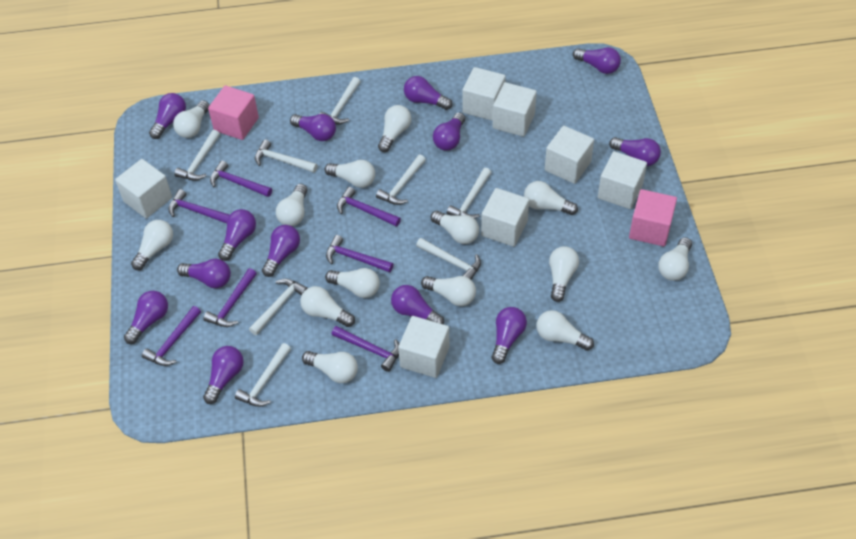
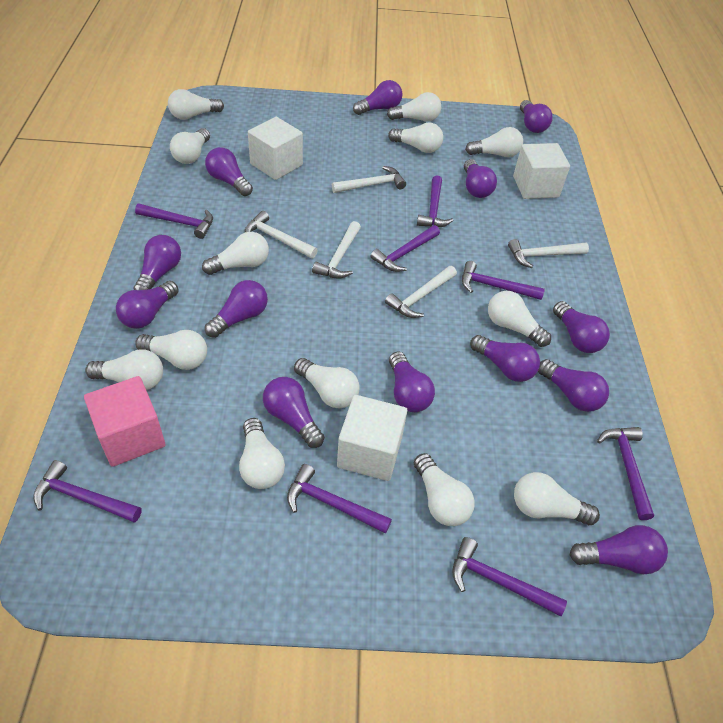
pink cube: [208,85,259,140] [629,189,677,247] = 2 -> [84,376,165,467] = 1
purple hammer: [142,306,201,366] [168,189,230,224] [203,268,257,327] [210,161,272,197] [326,235,393,272] [331,326,399,372] [337,187,401,227] = 7 -> [33,460,142,523] [135,204,213,239] [287,464,392,534] [371,225,440,272] [417,175,453,227] [452,537,567,616] [462,261,545,300] [597,427,654,520] = 8
white cube: [115,159,172,218] [398,316,450,378] [462,67,506,121] [481,188,529,247] [492,82,537,137] [545,126,594,184] [598,151,647,209] = 7 -> [248,117,303,180] [337,395,407,481] [513,143,570,199] = 3
white hammer: [174,130,220,181] [235,343,291,407] [249,279,308,335] [255,140,317,173] [320,77,361,125] [376,154,426,205] [416,238,481,280] [447,168,491,219] = 8 -> [245,211,318,258] [312,221,361,279] [332,166,406,193] [385,266,457,318] [508,239,589,268] = 5
white light bulb: [131,220,173,270] [173,100,210,138] [276,184,307,226] [300,286,355,327] [302,351,358,383] [325,160,375,188] [325,268,380,298] [378,105,411,152] [421,276,476,306] [431,211,479,244] [524,181,578,215] [536,310,594,351] [549,246,579,302] [658,237,692,281] = 14 -> [85,349,163,390] [135,330,207,370] [168,89,224,120] [170,128,210,164] [202,232,269,275] [239,418,285,489] [294,358,360,409] [387,92,441,122] [388,122,443,153] [414,453,475,526] [465,127,523,157] [488,291,551,347] [514,472,600,525] = 13

